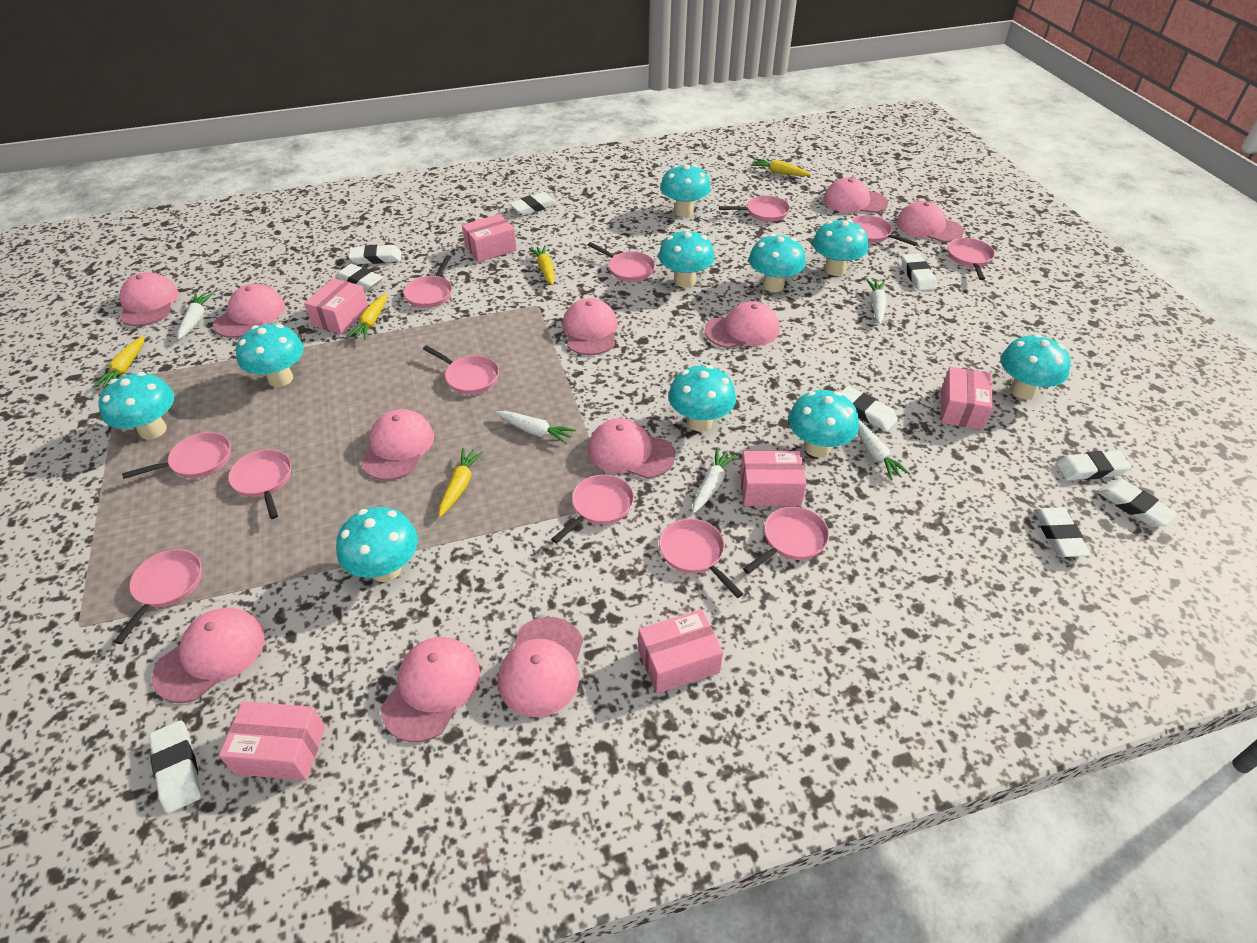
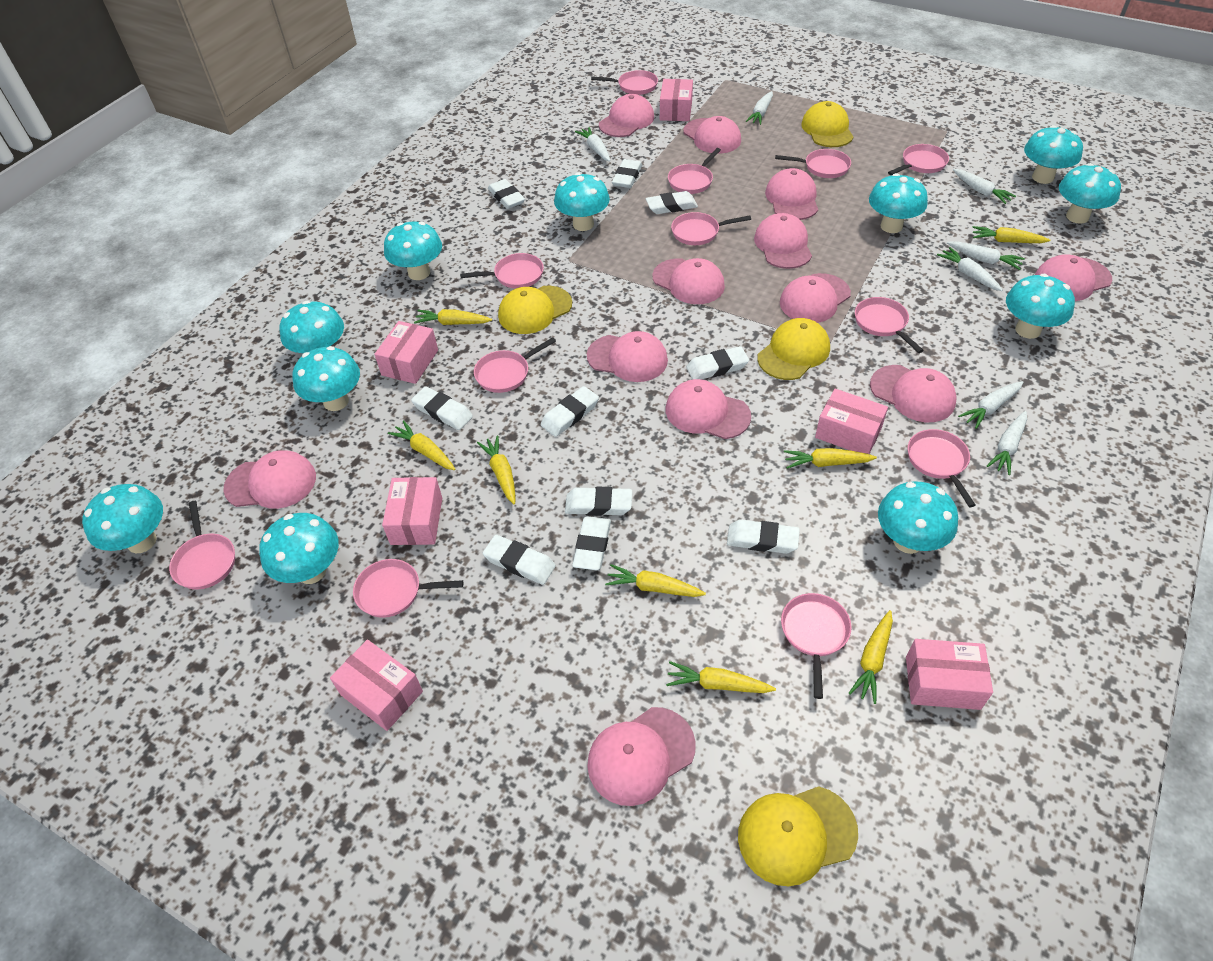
pink cap: [120,272,179,326] [152,608,265,703] [213,284,285,338] [361,409,434,480] [381,637,480,742] [498,617,583,717] [562,298,618,355] [588,418,675,479] [705,301,779,348] [823,178,888,213] [896,201,964,242] = 11 -> [223,450,316,509] [587,331,668,382] [587,707,696,806] [599,94,654,137] [652,258,725,304] [666,379,751,439] [683,116,741,154] [754,213,812,269] [765,168,818,220] [780,273,851,323] [870,365,957,422] [1035,254,1112,301] = 12
turquoise mushroom: [98,372,174,440] [236,324,304,387] [336,507,418,582] [658,229,715,288] [660,164,711,217] [668,365,736,432] [749,234,806,292] [788,390,859,457] [813,219,868,276] [1001,334,1071,399] = 10 -> [82,484,163,553] [259,513,339,584] [280,301,344,353] [293,346,360,411] [384,222,442,280] [554,172,610,231] [869,173,928,233] [878,481,958,554] [1006,274,1075,339] [1024,125,1083,184] [1059,163,1121,224] = 11
white carrot: [178,293,214,339] [496,411,576,444] [693,447,737,513] [858,420,911,480] [866,280,887,325] = 5 -> [575,127,610,162] [746,91,773,125] [937,247,1003,291] [947,241,1025,270] [953,169,1016,204] [958,381,1024,429] [987,411,1027,475] = 7
white eraser: [149,720,201,813] [335,264,383,291] [348,245,402,264] [509,192,557,216] [840,386,898,431] [902,254,937,291] [1034,507,1091,557] [1056,451,1131,480] [1098,479,1178,527] = 9 -> [411,387,473,430] [483,535,556,585] [488,179,525,209] [541,386,599,437] [565,487,632,516] [572,516,611,571] [612,159,642,188] [646,191,698,214] [686,346,749,380] [727,519,800,554] = 10
yellow cap: none = 0 -> [498,286,572,334] [738,786,858,886] [757,318,830,380] [801,101,853,147] = 4
yellow carrot: [94,336,145,388] [347,293,387,340] [439,448,484,517] [529,245,554,286] [751,159,811,176] = 5 -> [388,420,455,470] [414,309,492,325] [477,435,515,505] [605,564,706,597] [666,661,776,693] [784,448,877,469] [849,610,893,704] [972,226,1050,243] = 8

